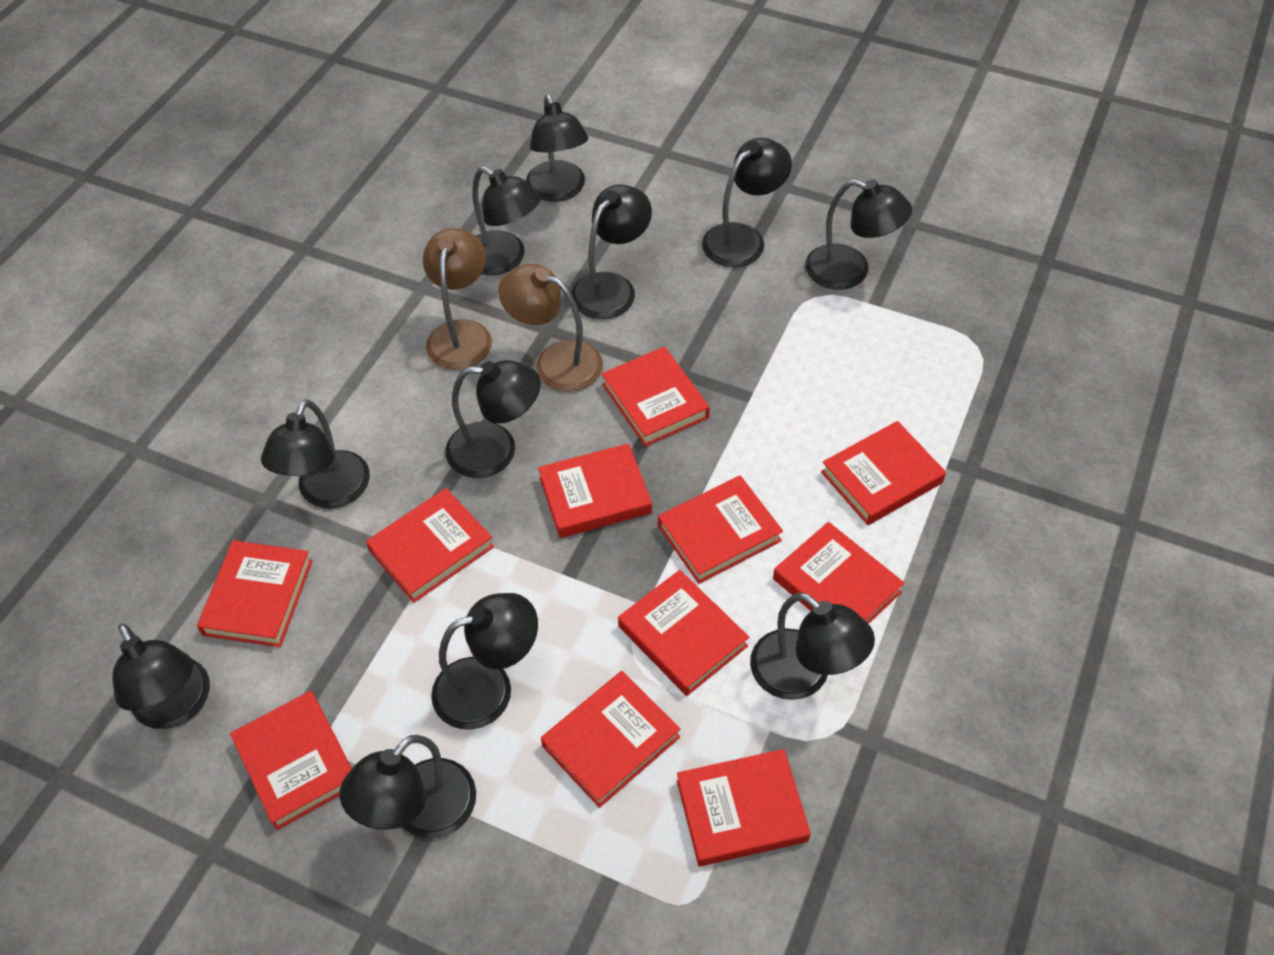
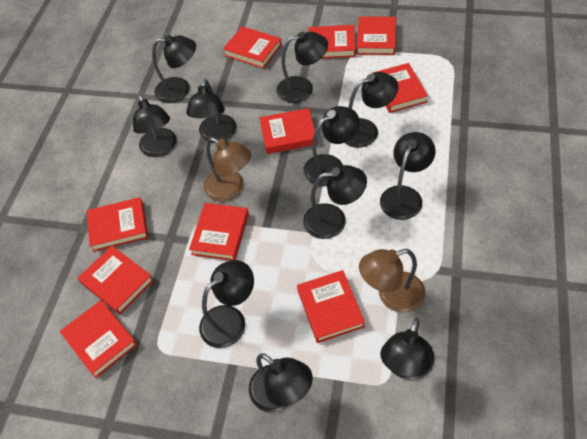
red book: [197,540,312,647] [230,691,352,830] [366,488,494,603] [538,443,652,538] [541,671,680,808] [602,347,710,447] [618,570,749,696] [658,475,783,584] [677,749,811,866] [773,522,905,624] [821,421,946,525] = 11 -> [60,300,137,378] [78,246,154,315] [87,197,148,252] [189,203,249,260] [223,26,282,68] [259,108,317,154] [297,270,365,343] [308,25,355,59] [357,17,396,55] [373,63,428,113] = 10

